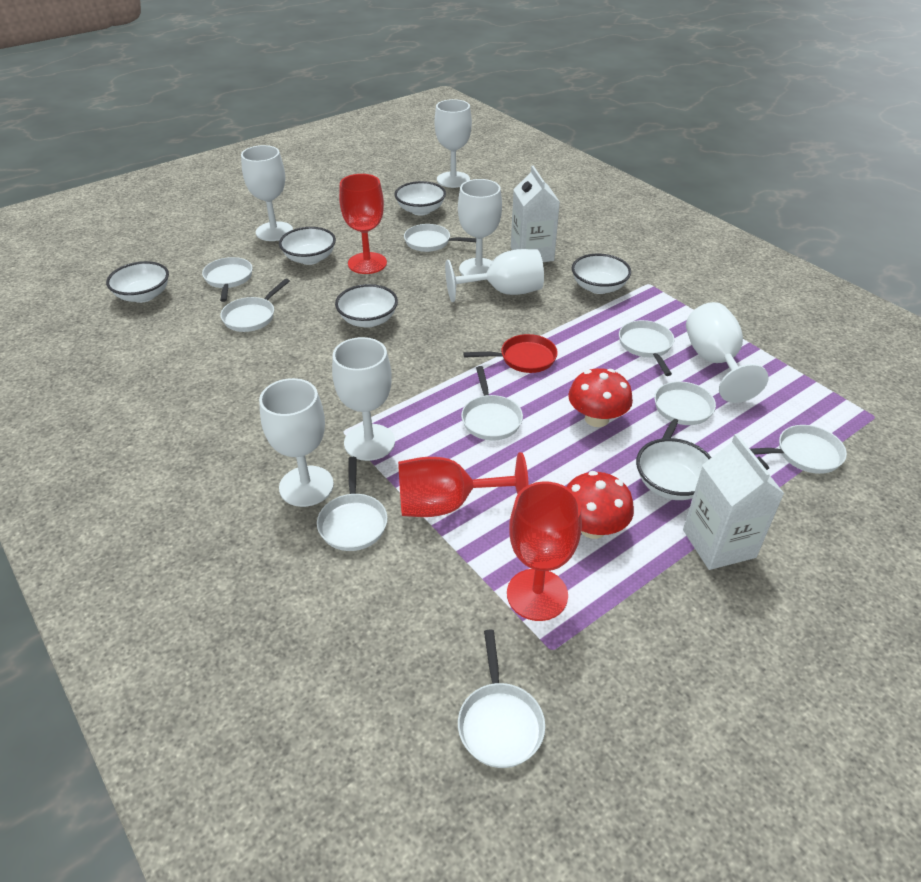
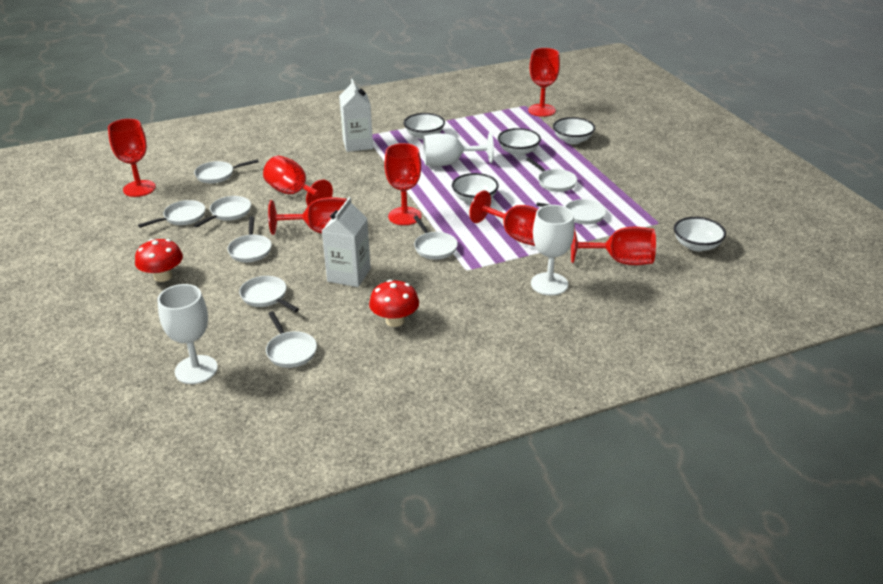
red goblet: [339,174,387,274] [398,452,529,517] [507,482,582,621] = 3 -> [108,119,156,197] [263,156,333,206] [268,197,347,235] [384,143,422,225] [469,190,538,246] [528,48,560,117] [571,227,656,265] = 7
red pan: [463,334,558,373] = 1 -> none = 0
white bowl: [106,261,169,303] [279,227,336,265] [335,284,398,328] [394,181,446,216] [572,254,631,294] [636,438,712,500] = 6 -> [403,113,445,140] [452,173,499,204] [498,128,541,156] [553,117,595,144] [674,217,726,251] = 5
white goblet: [241,145,293,241] [259,378,334,507] [332,337,395,461] [435,99,472,188] [445,249,544,302] [458,179,502,276] [686,302,769,403] = 7 -> [157,284,218,384] [423,132,494,166] [531,205,575,296] = 3

